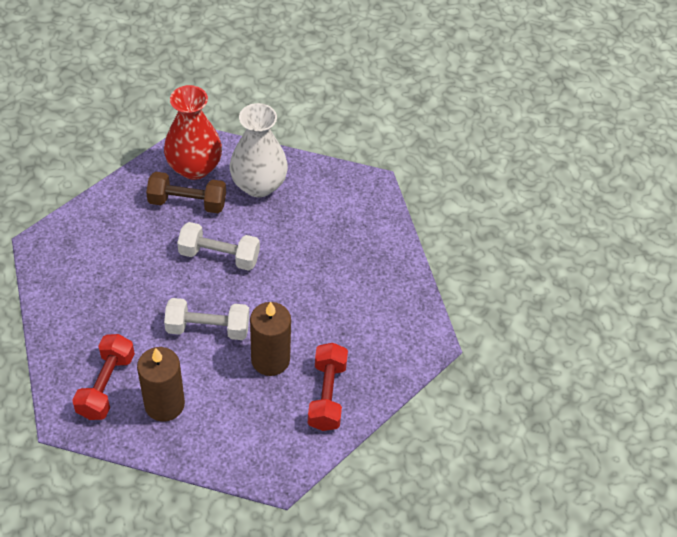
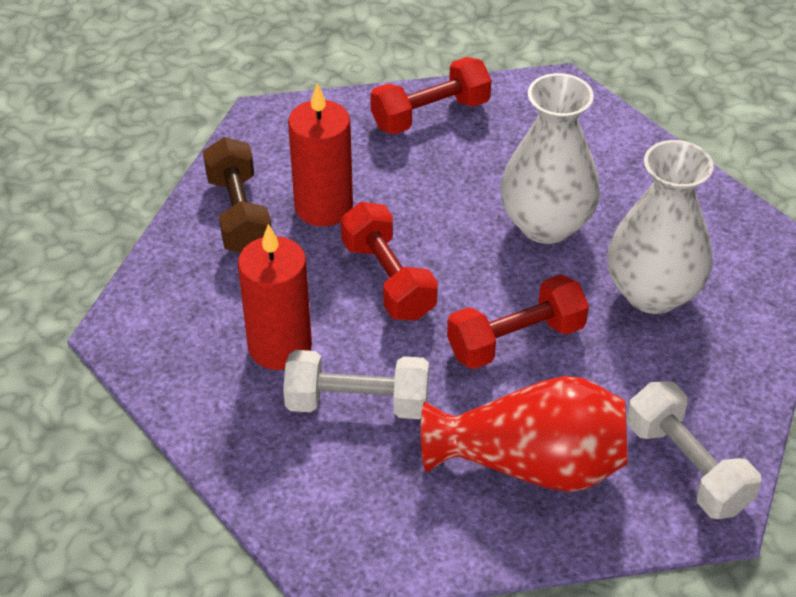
brown candle: [137,347,185,422] [250,302,291,376] = 2 -> none = 0
red candle: none = 0 -> [238,224,312,370] [288,83,353,227] = 2
red dumbbell: [72,334,135,420] [308,343,348,431] = 2 -> [341,202,438,321] [370,57,491,134] [447,274,589,369] = 3
white vase: [230,103,288,197] = 1 -> [501,73,600,244] [607,140,714,314] = 2

